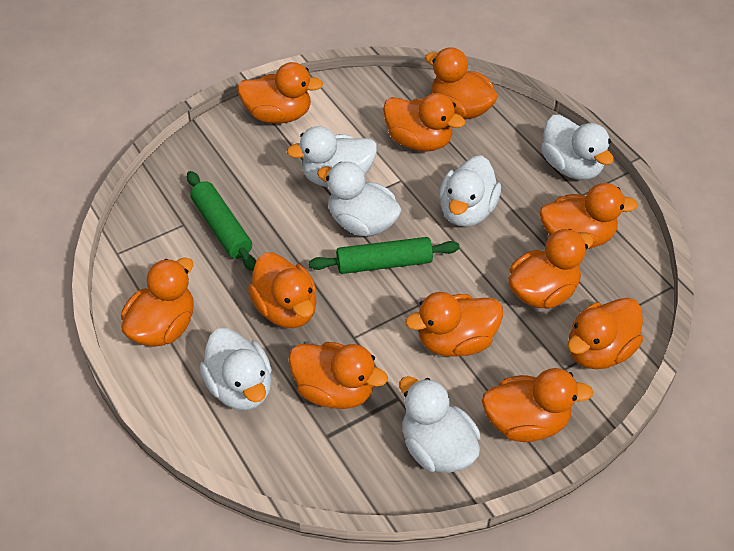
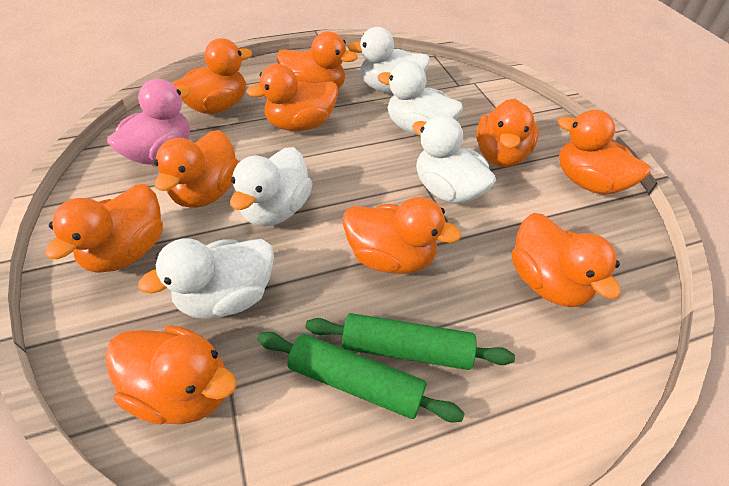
orange duck: [121,257,194,347] [237,62,323,123] [248,252,317,328] [288,342,388,409] [383,93,465,152] [405,292,503,357] [425,47,498,119] [482,368,593,442] [508,229,594,309] [540,183,638,249] [567,297,643,369] = 11 -> [45,184,163,273] [105,325,237,424] [154,130,239,208] [172,38,252,114] [246,64,338,131] [277,31,358,89] [343,197,462,274] [476,99,539,167] [512,213,621,307] [557,110,650,195] = 10
pink duck: none = 0 -> [107,79,191,165] = 1
white duck: [200,328,272,411] [287,126,377,187] [317,161,402,237] [399,376,481,473] [439,155,501,227] [541,115,614,180] = 6 -> [138,238,274,319] [230,147,313,226] [348,27,430,93] [377,61,463,135] [412,115,496,204] = 5

